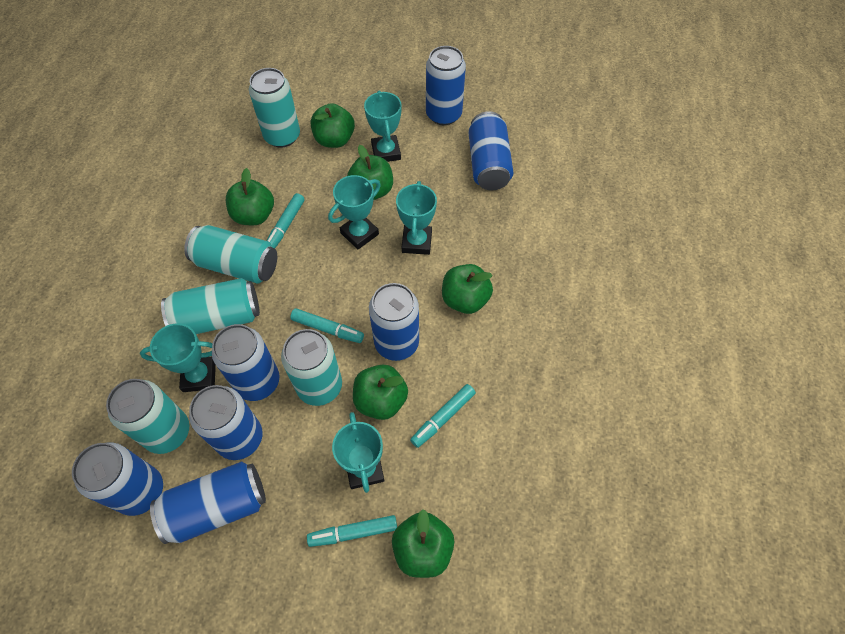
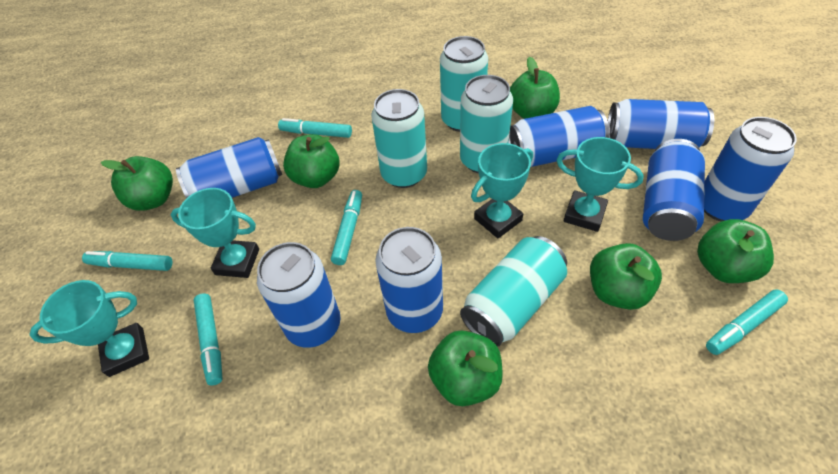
turquoise can: [106,379,189,454] [161,278,260,334] [184,225,277,284] [249,68,300,148] [281,329,342,406] = 5 -> [371,89,427,188] [440,36,488,132] [460,75,513,173] [460,236,567,347] = 4
turquoise marker: [267,193,305,248] [290,308,364,343] [307,515,397,547] [410,384,476,448] = 4 -> [82,251,172,271] [194,294,222,386] [278,118,352,138] [331,190,362,265] [706,289,788,355] = 5
turquoise trophy: [140,323,216,392] [328,175,381,249] [332,412,384,493] [364,91,402,162] [396,181,437,255] = 5 -> [30,280,149,377] [170,188,259,278] [471,143,533,238] [557,137,644,232] = 4

